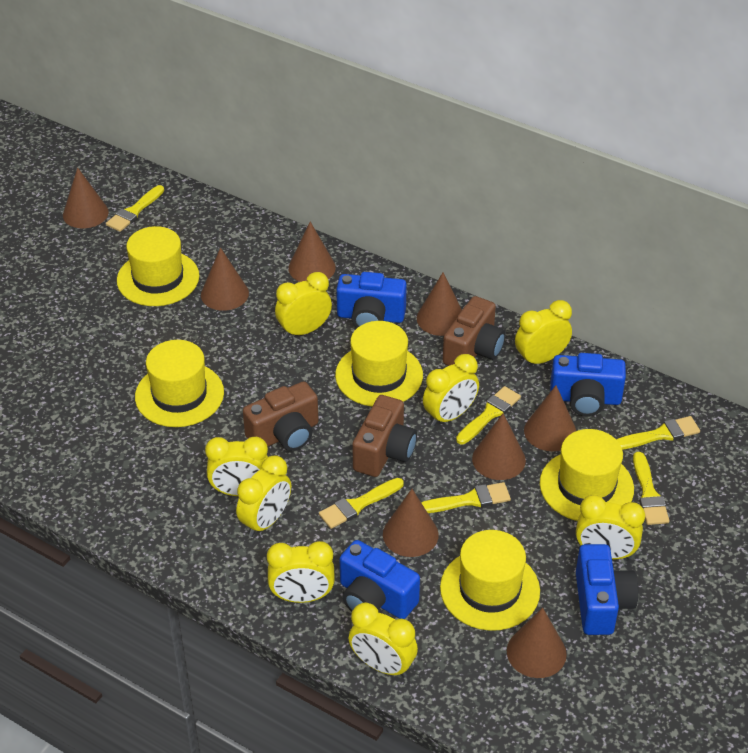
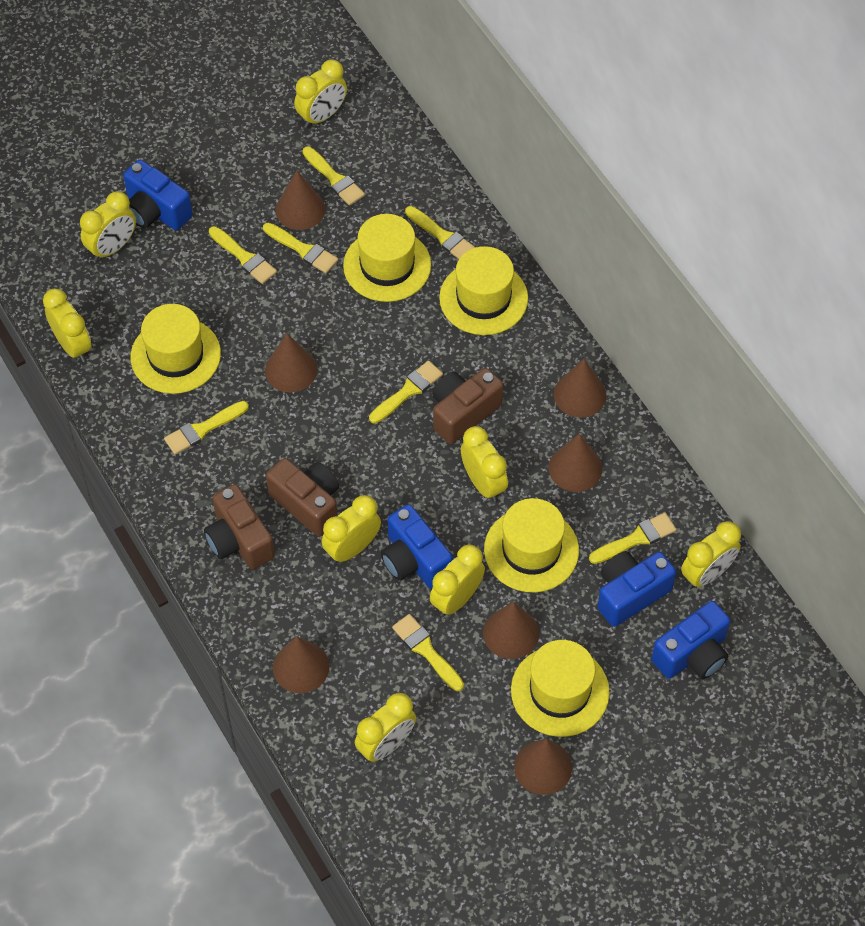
brown cone: [63,168,109,228] [201,247,249,311] [288,222,336,282] [383,489,439,557] [417,273,462,336] [472,414,526,480] [507,607,567,678] [524,385,576,451] = 8 -> [265,333,317,392] [273,636,329,693] [275,171,325,230] [483,602,539,659] [514,739,572,795] [549,433,602,492] [554,359,606,417] = 7
yellow brush: [106,185,164,232] [319,478,404,529] [421,482,511,513] [456,386,521,444] [616,416,700,450] [633,452,669,525] = 6 -> [164,401,249,455] [209,226,277,284] [263,222,338,273] [302,146,365,206] [369,361,443,424] [392,614,464,691] [405,206,476,259] [589,513,677,564] = 8

